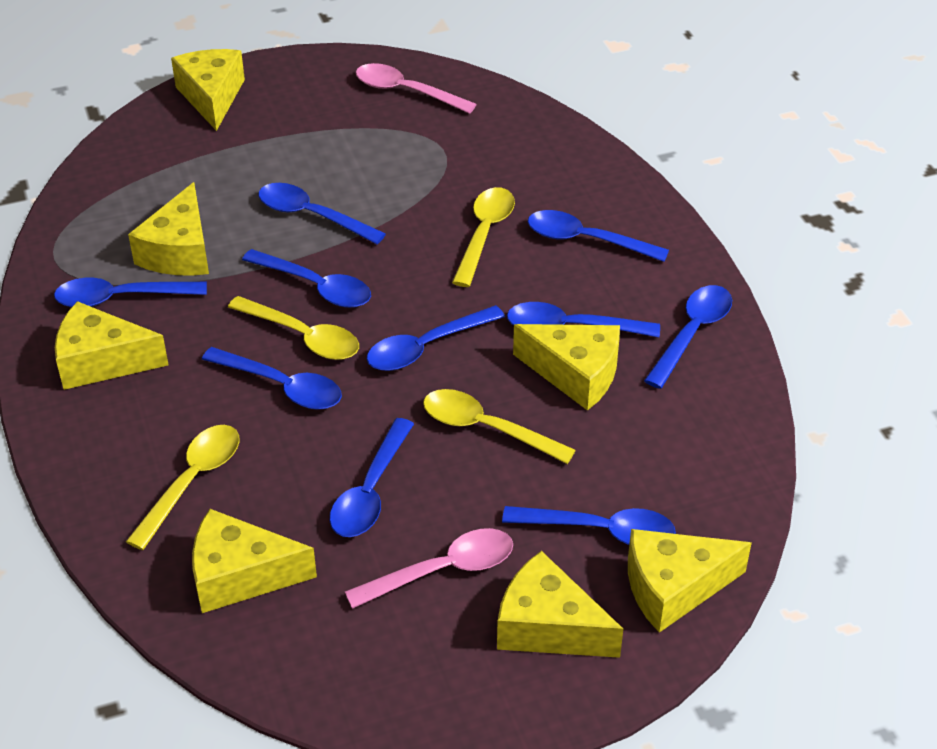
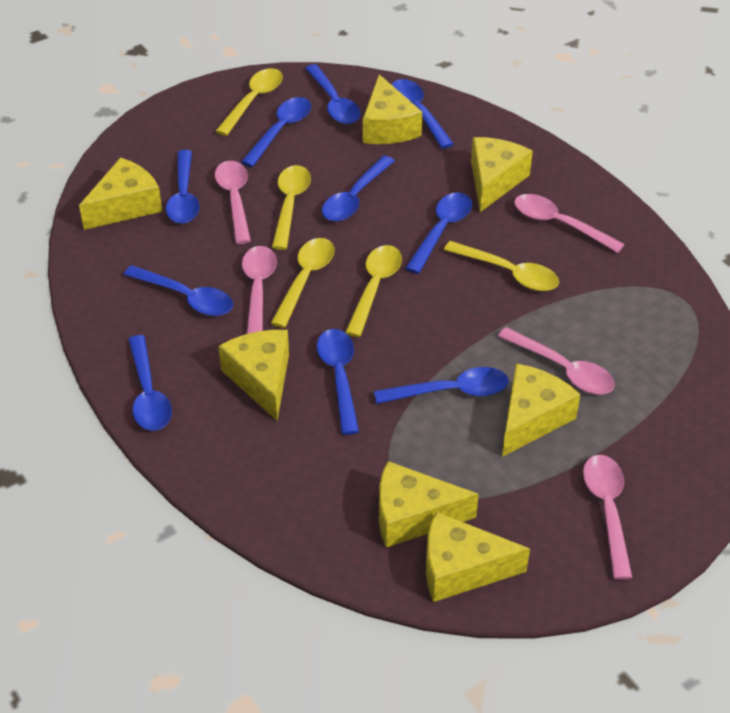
pink spoon: [345,528,513,609] [356,63,477,114] = 2 -> [215,161,251,244] [242,246,277,334] [497,327,615,395] [514,194,625,253] [583,455,632,580] = 5
yellow spoon: [126,425,240,550] [228,296,359,360] [423,389,576,464] [452,187,515,287] = 4 -> [215,68,283,136] [271,238,334,328] [272,165,311,250] [345,245,402,337] [444,241,559,291] = 5

